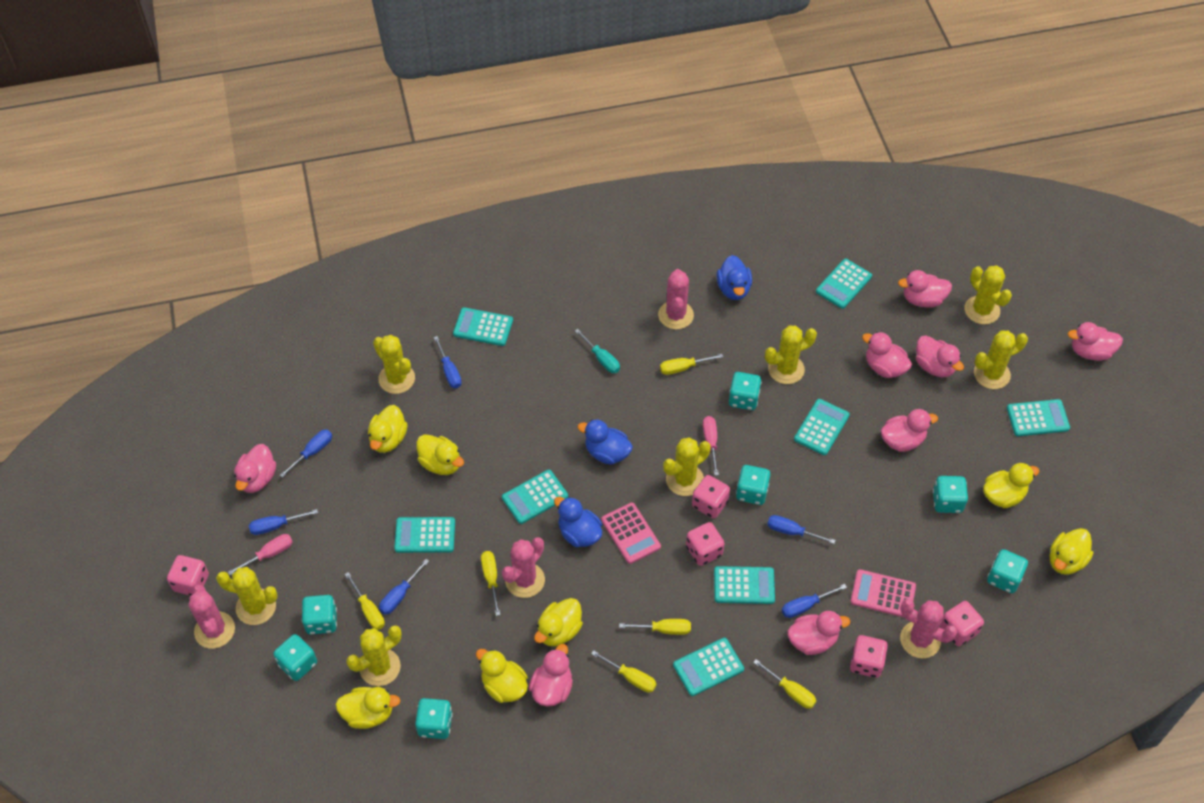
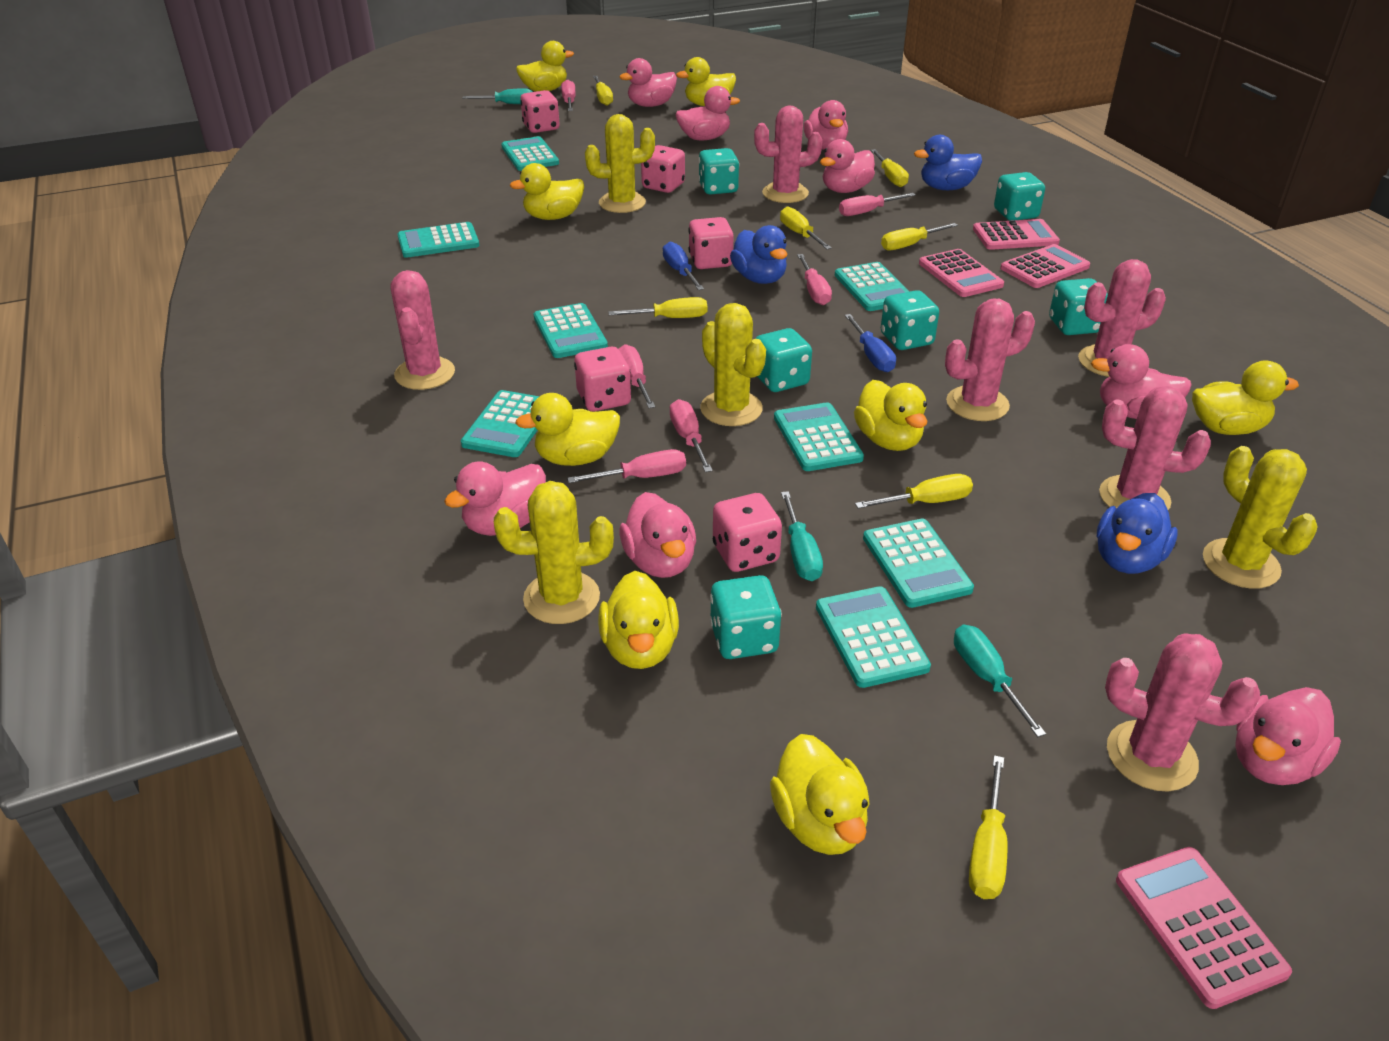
blue screwdriver: [249,509,318,535] [280,429,332,478] [379,559,429,615] [434,336,462,388] [767,515,836,544] [782,584,847,618] = 6 -> [663,242,704,290] [844,314,896,372] = 2
pink cactus: [189,585,235,649] [502,537,545,598] [658,269,694,329] [900,599,958,658] = 4 -> [391,270,455,390] [754,105,823,203] [945,298,1035,421] [1078,259,1166,377] [1099,386,1211,510] [1105,633,1260,791] = 6
pink calculator: [601,502,661,564] [851,569,916,618] = 2 -> [919,249,1004,297] [973,219,1060,250] [1000,244,1090,288] [1116,847,1292,1009] = 4
pink screwdriver: [228,534,293,575] [703,416,719,476] = 2 -> [561,80,576,111] [567,449,686,483] [618,344,655,408] [670,399,713,472] [797,254,832,305] [839,193,916,216] = 6
turquoise dice: [273,634,317,681] [302,595,337,634] [415,698,453,739] [729,372,761,410] [736,465,770,505] [933,476,968,513] [987,549,1028,593] = 7 -> [698,148,739,195] [710,575,782,659] [755,328,812,392] [881,290,939,350] [994,172,1045,221] [1049,278,1108,335] = 6
turquoise screwdriver: [575,329,620,373] = 1 -> [462,88,533,104] [781,491,823,581] [954,625,1046,737] = 3
yellow cactus: [216,567,278,625] [346,625,402,686] [373,335,415,394] [663,437,711,496] [765,326,817,384] [965,265,1012,324] [974,331,1028,389] = 7 -> [494,481,614,624] [585,114,655,213] [700,303,766,426] [1203,446,1318,589] = 4
yellow duck: [335,687,400,729] [368,405,408,453] [416,434,464,475] [476,649,528,703] [534,598,583,646] [983,463,1040,508] [1050,528,1093,575] = 7 -> [510,163,584,220] [515,393,620,466] [516,41,574,92] [598,571,679,669] [676,57,736,106] [770,734,870,855] [854,380,927,451] [1192,360,1299,435] = 8
yellow screwdriver: [345,572,385,630] [481,551,500,616] [591,650,657,693] [619,619,691,635] [660,354,723,375] [753,659,816,709] = 6 -> [593,76,613,106] [608,297,707,318] [780,207,832,249] [855,474,973,509] [871,149,909,187] [881,223,958,250] [969,755,1008,899] = 7

